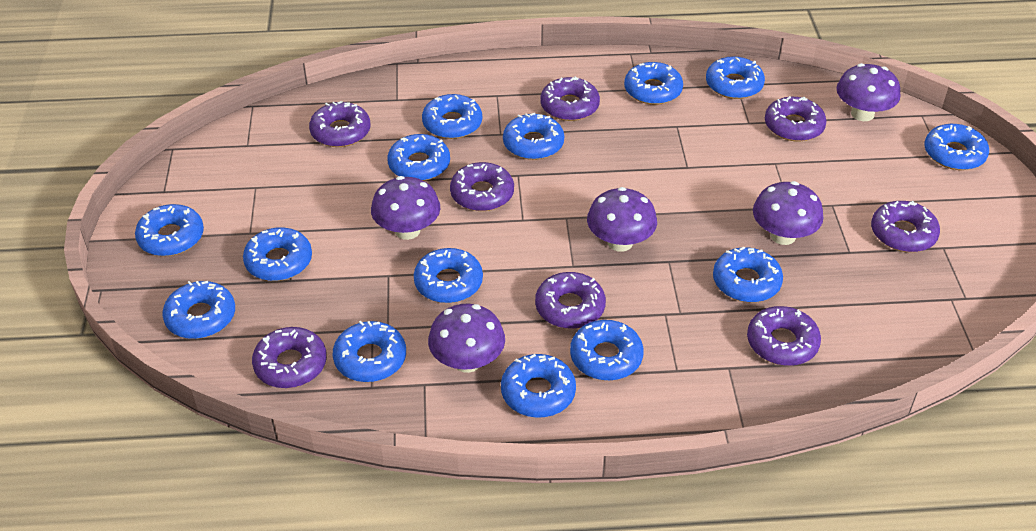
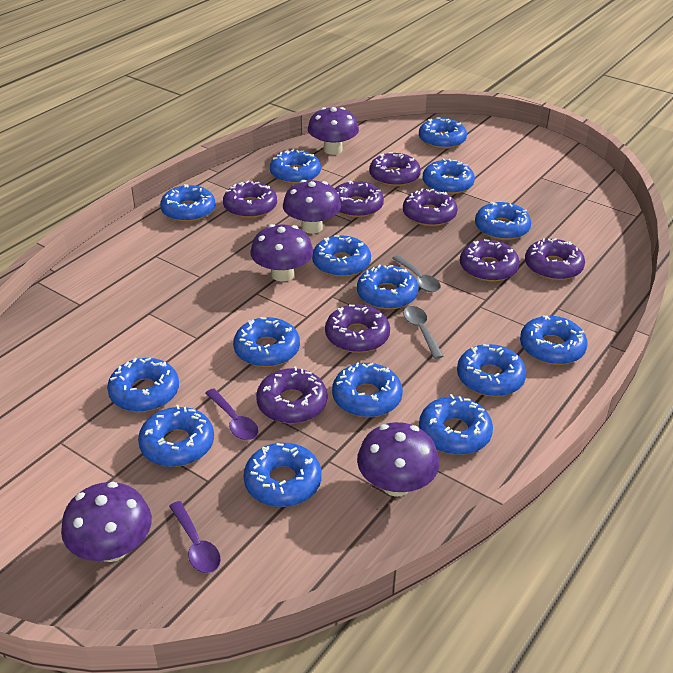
blue donut: [135,204,204,256] [162,281,235,339] [243,227,312,281] [333,321,406,382] [387,134,450,181] [414,248,483,303] [422,94,482,139] [501,354,576,418] [503,113,564,160] [570,320,643,381] [624,62,683,105] [706,57,765,99] [713,247,783,302] [924,124,989,170] = 14 -> [107,358,179,412] [138,405,214,467] [160,184,215,222] [233,317,300,367] [244,443,322,507] [270,149,321,184] [312,235,371,277] [332,362,403,417] [357,265,419,310] [419,117,467,149] [419,394,493,455] [423,158,475,194] [457,344,527,397] [475,202,531,240] [520,315,587,365] = 15
grey spoon: none = 0 -> [392,255,441,292] [403,306,444,359] = 2
purple spoon: none = 0 -> [169,501,221,573] [205,388,259,440] = 2

